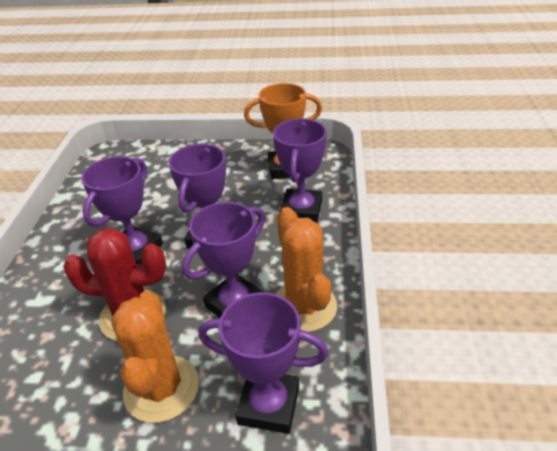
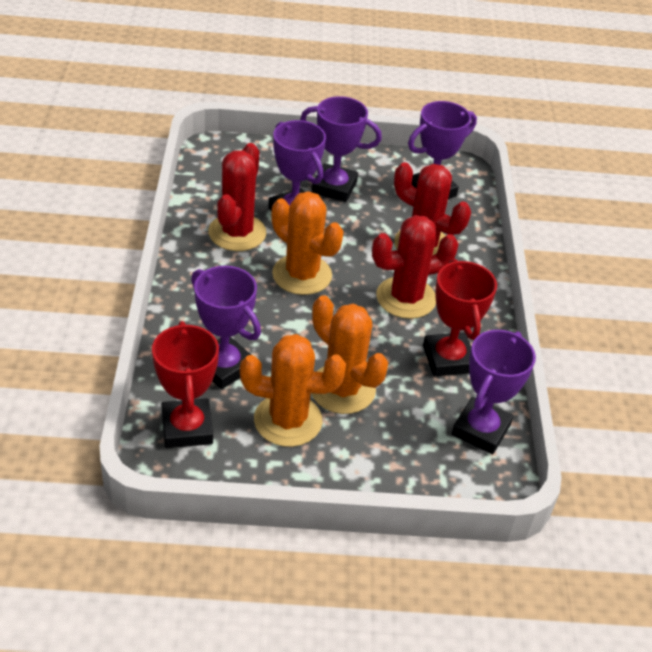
orange cactus: [111,291,199,423] [276,207,337,332] = 2 -> [240,334,346,447] [271,191,344,295] [311,295,389,414] = 3
orange trophy: [244,83,322,179] = 1 -> none = 0
red cactus: [63,228,166,341] = 1 -> [208,143,266,251] [372,215,459,319] [394,162,471,255] = 3
red trophy: none = 0 -> [152,321,219,448] [423,259,497,376] = 2

